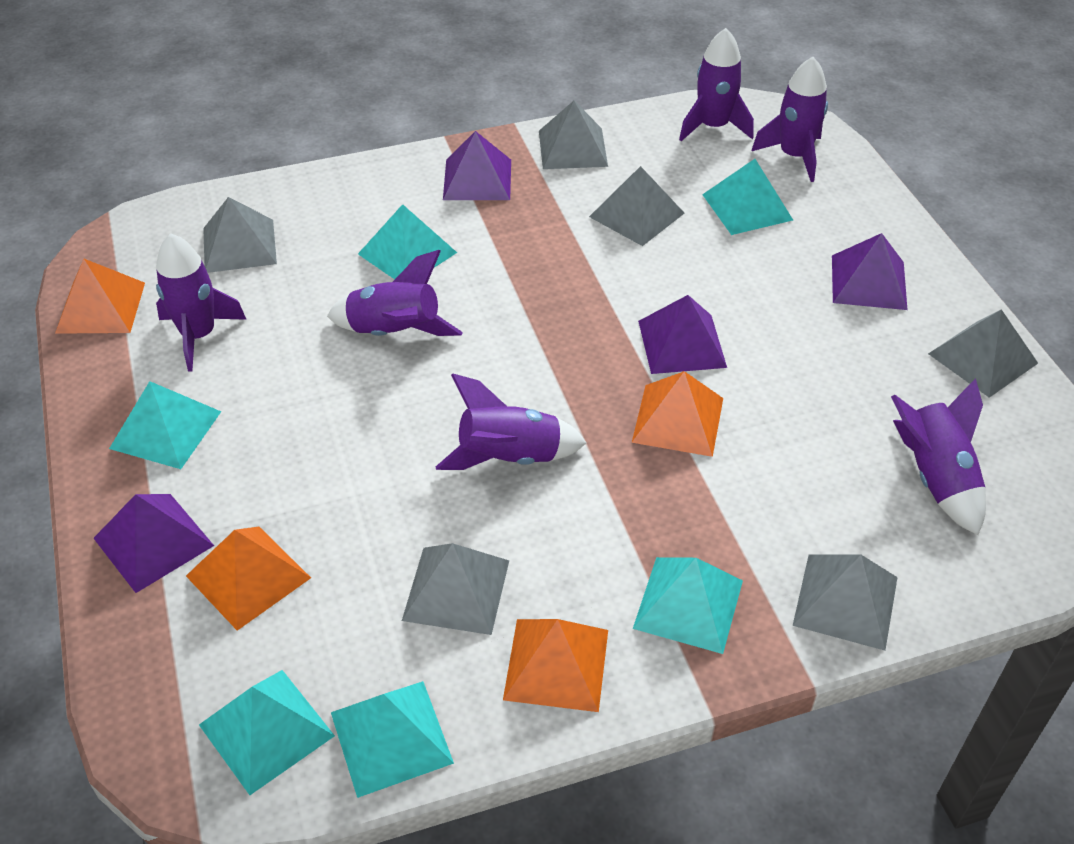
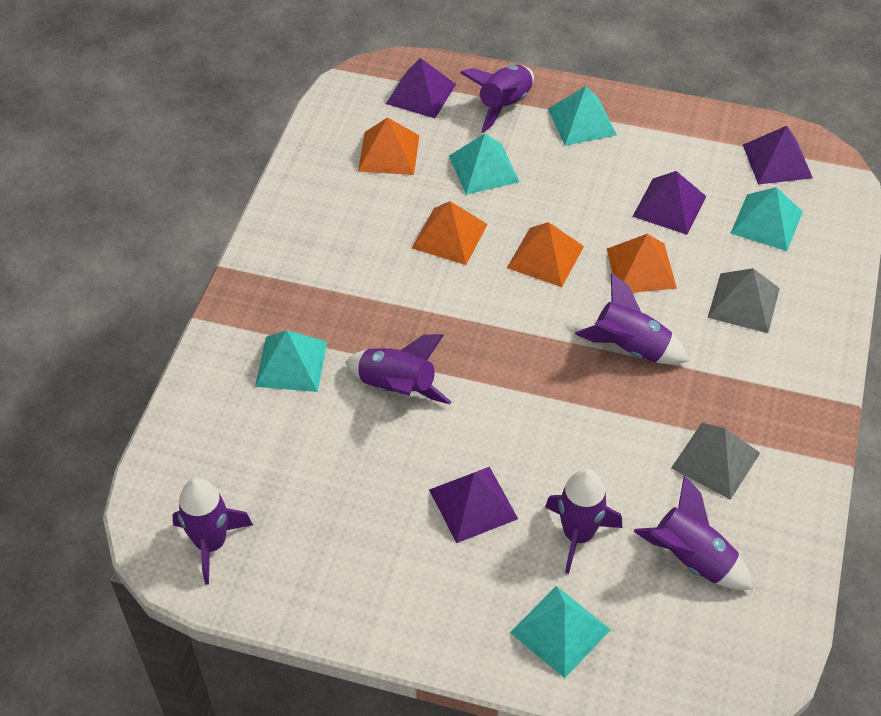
grey pyramid: [203,197,277,273] [402,543,509,635] [539,100,608,169] [589,166,684,246] [793,554,898,651] [928,309,1038,398] = 6 -> [671,423,760,500] [708,268,780,333] = 2
turquoise pyramid: [109,381,221,469] [199,670,335,795] [331,681,454,798] [358,204,457,279] [633,557,743,654] [702,159,793,235] = 6 -> [255,330,327,392] [449,133,520,195] [510,586,611,678] [548,86,617,146] [730,187,803,251] = 5

